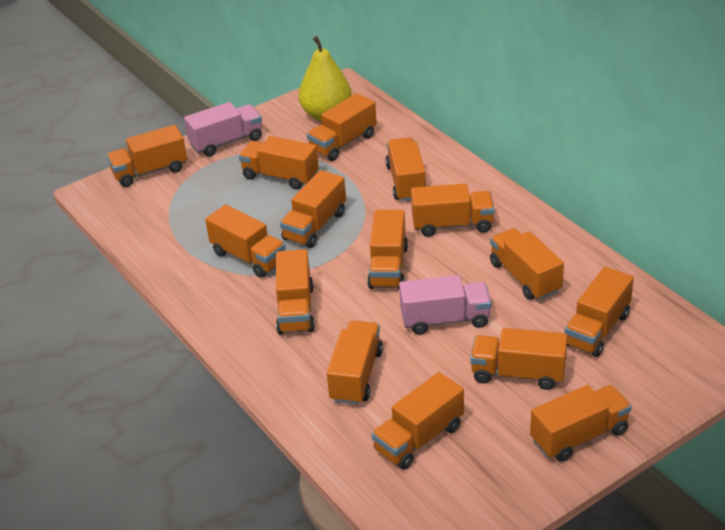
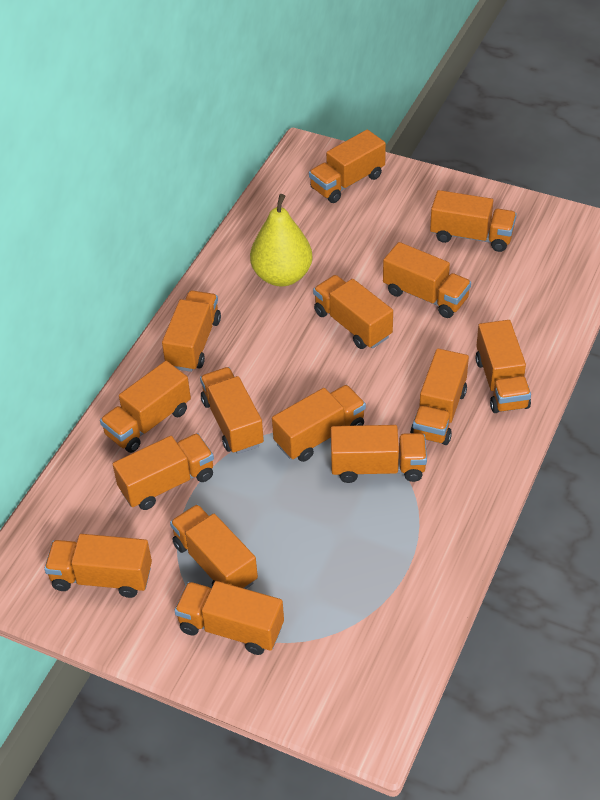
pink truck: [184,102,262,156] [399,275,491,335] = 2 -> none = 0

